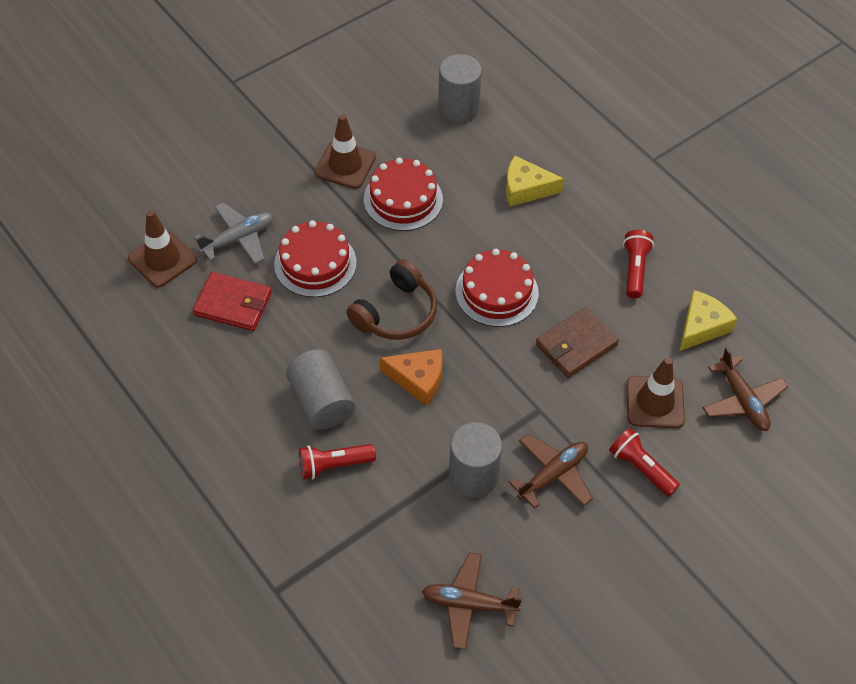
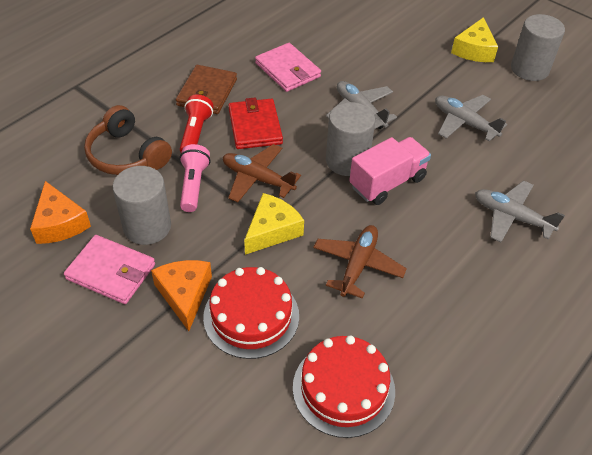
brown plane: [422,553,522,649] [509,434,593,509] [703,347,788,431] = 3 -> [223,144,301,202] [313,225,407,299] = 2
brown traffic cone: [128,210,197,287] [315,114,376,189] [626,357,685,428] = 3 -> none = 0
grey plane: [194,202,273,264] = 1 -> [326,81,397,129] [435,95,507,142] [475,181,565,242] = 3
orange cheese: [379,349,442,406] = 1 -> [30,181,91,244] [151,260,212,331] = 2
pink flashlight: none = 0 -> [180,144,211,212] = 1
pink truck: none = 0 -> [349,137,431,205] = 1
pink wallet: none = 0 -> [64,235,155,304] [255,43,321,92] = 2
red cake: [274,220,357,297] [364,158,443,231] [455,249,539,327] = 3 -> [203,267,299,359] [293,336,395,438] = 2
red flashlight: [299,444,376,479] [609,428,680,496] [623,230,654,298] = 3 -> [180,94,213,153] = 1

